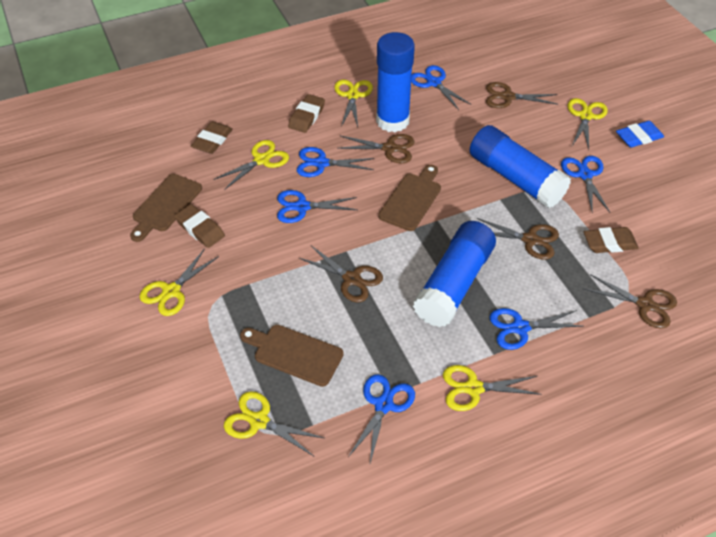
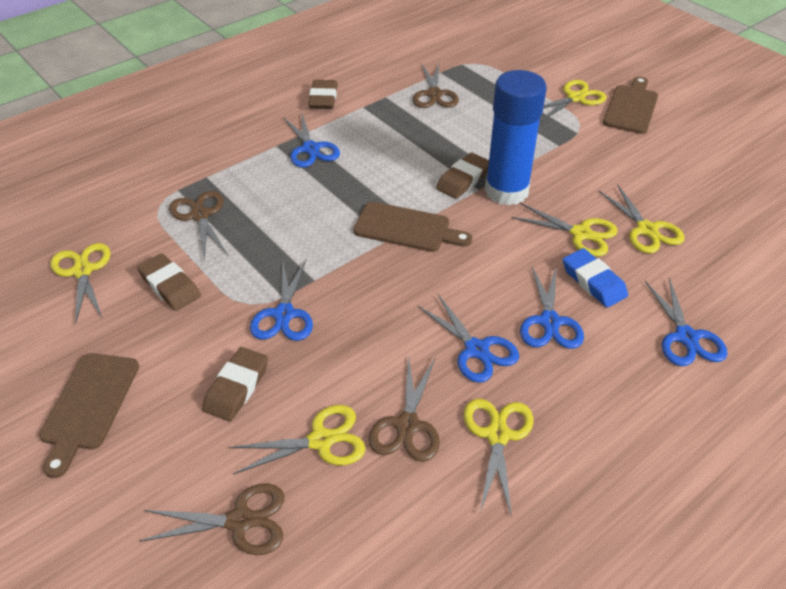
blue glue stick: [376,32,415,132] [413,221,496,327] [470,125,571,208] = 3 -> [485,70,547,206] = 1
blue scissors: [277,190,357,223] [297,147,375,177] [348,374,415,463] [411,65,472,110] [489,308,584,350] [561,156,610,213] = 6 -> [250,259,313,341] [283,114,340,167] [418,294,519,383] [520,267,584,349] [645,278,727,366] = 5
brown scissors: [299,246,383,303] [337,134,414,163] [477,218,559,260] [486,82,558,108] [584,274,677,329] = 5 -> [139,483,284,555] [169,191,228,260] [368,355,440,462] [413,63,459,108] = 4

